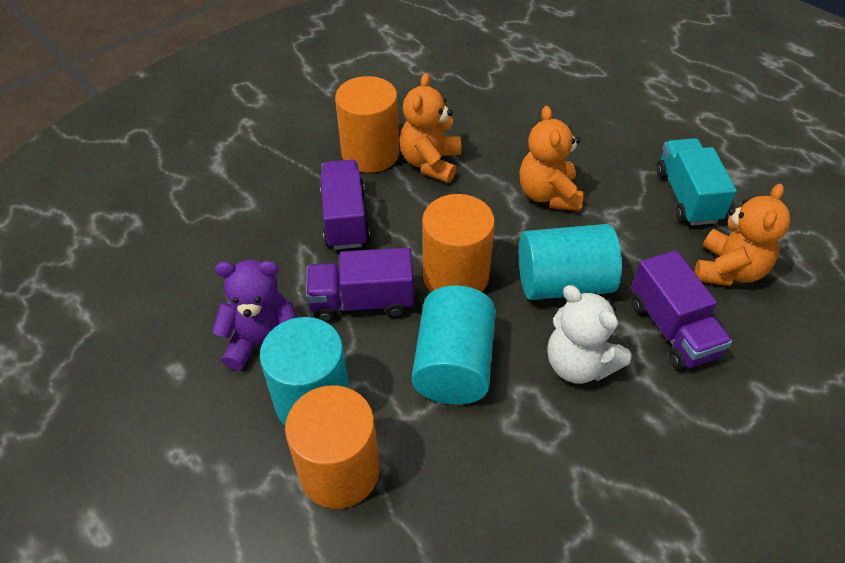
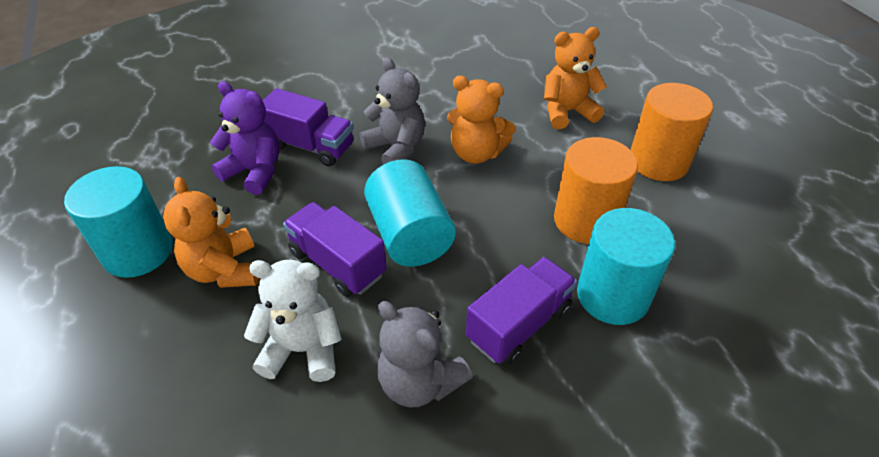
grey teddy bear: none = 0 -> [360,57,425,164] [377,301,473,408] = 2
orange cylinder: [285,385,379,509] [335,76,399,173] [422,194,495,292] = 3 -> [554,137,638,244] [631,83,713,181] = 2
turquoise truck: [656,138,737,225] = 1 -> none = 0

